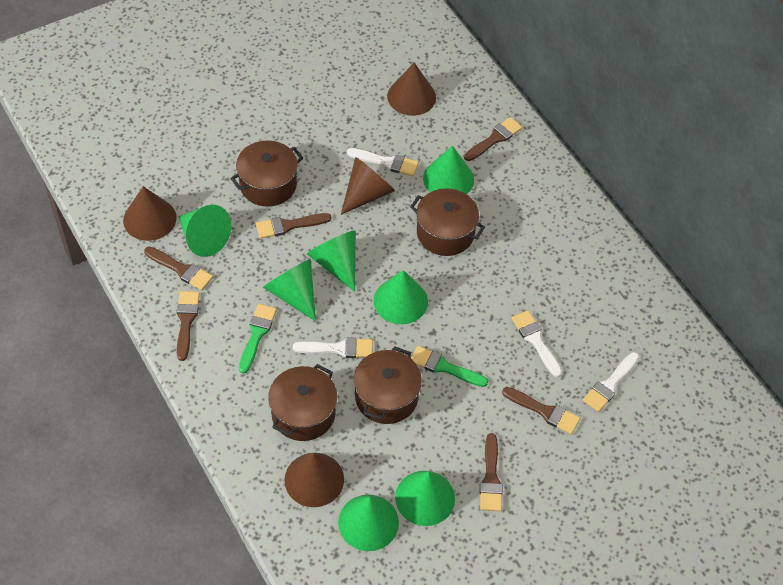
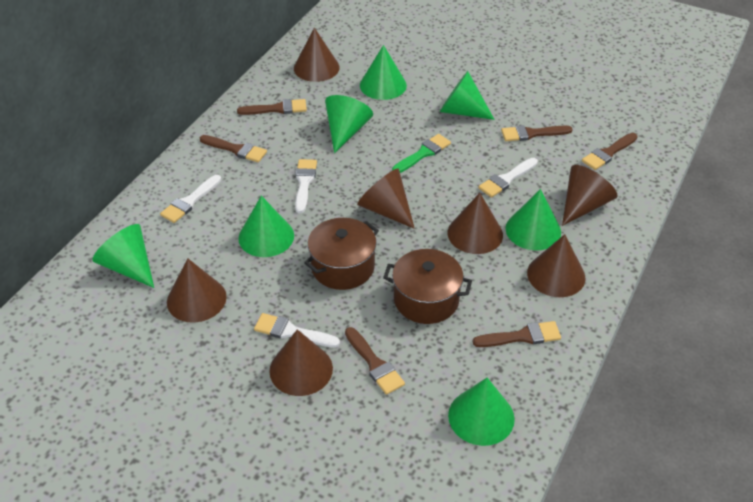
brown cone: [123,186,176,241] [284,453,344,507] [341,157,395,215] [387,62,436,116] = 4 -> [167,259,227,323] [269,329,333,396] [294,28,340,82] [357,168,415,229] [448,193,503,254] [527,234,585,297] [562,165,618,226] = 7
brown pot: [230,140,303,207] [268,364,337,441] [354,346,422,424] [410,188,485,256] = 4 -> [304,218,379,290] [383,249,472,324] = 2
green brush: [239,304,277,373] [411,346,488,387] = 2 -> [392,134,451,173] = 1

